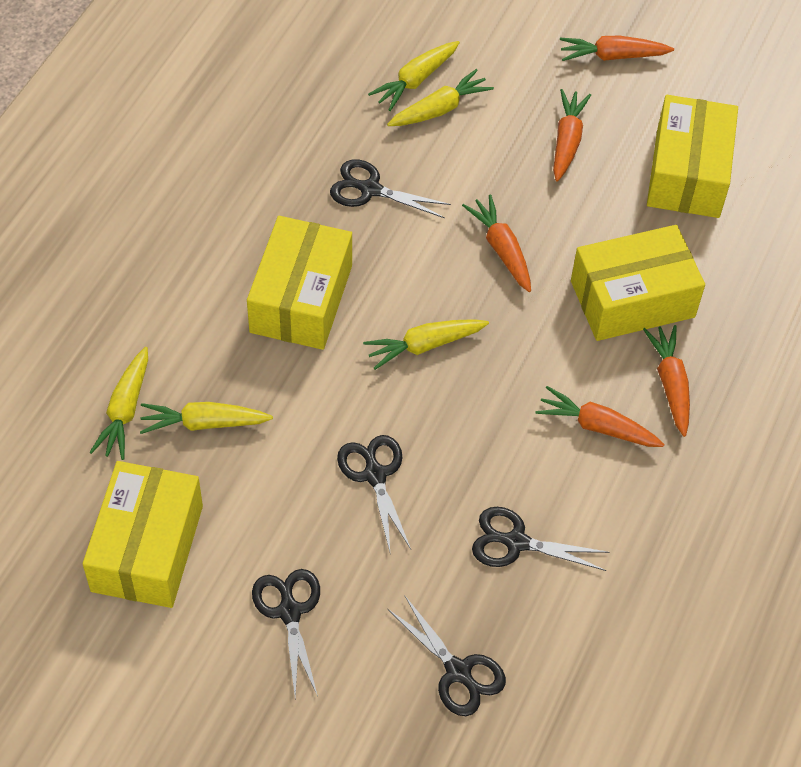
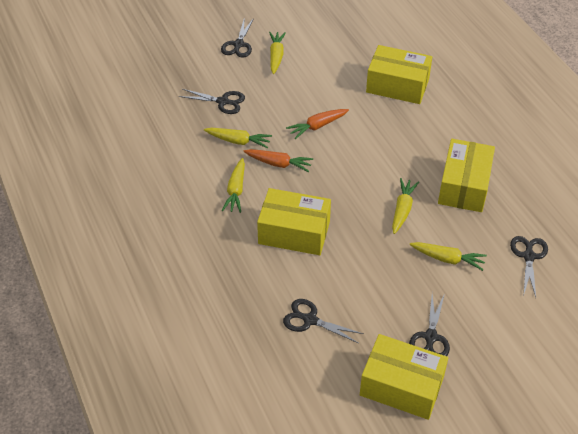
orange carrot: [462,194,531,292] [535,386,665,447] [553,89,591,182] [560,36,674,61] [643,325,690,437] = 5 -> [244,149,313,172] [286,109,349,139] = 2

